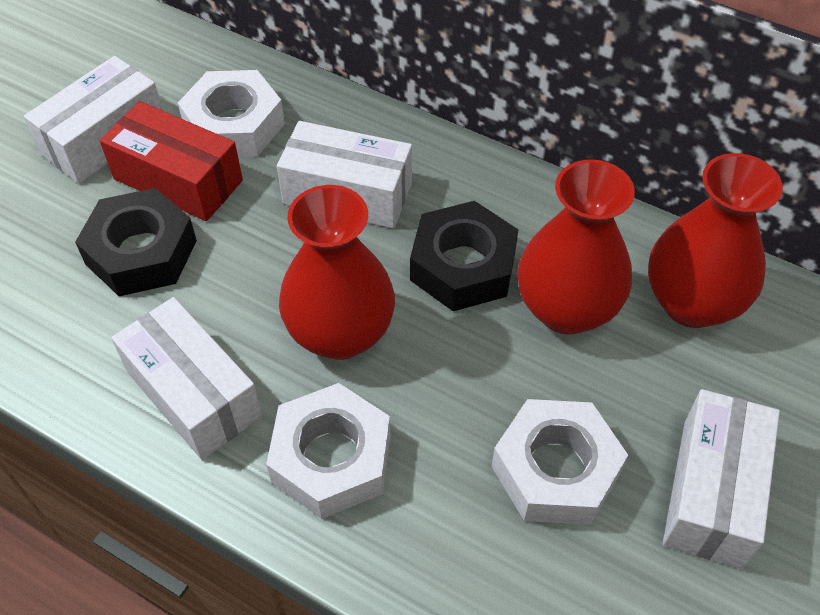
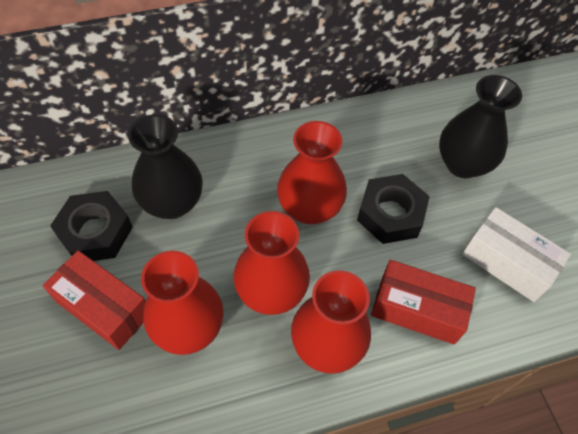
black vase: none = 0 -> [128,114,203,219] [439,75,522,178] = 2
red box: [100,101,243,221] = 1 -> [42,250,146,350] [371,260,476,344] = 2
red vase: [279,185,395,360] [518,159,635,335] [648,153,783,328] = 3 -> [141,251,224,355] [233,211,310,315] [277,121,347,224] [291,270,371,374] = 4
white box: [24,56,163,184] [111,297,262,460] [277,121,412,228] [663,389,780,569] = 4 -> [462,207,571,302] = 1
white nut: [178,70,285,157] [266,383,391,519] [492,399,628,525] = 3 -> none = 0

